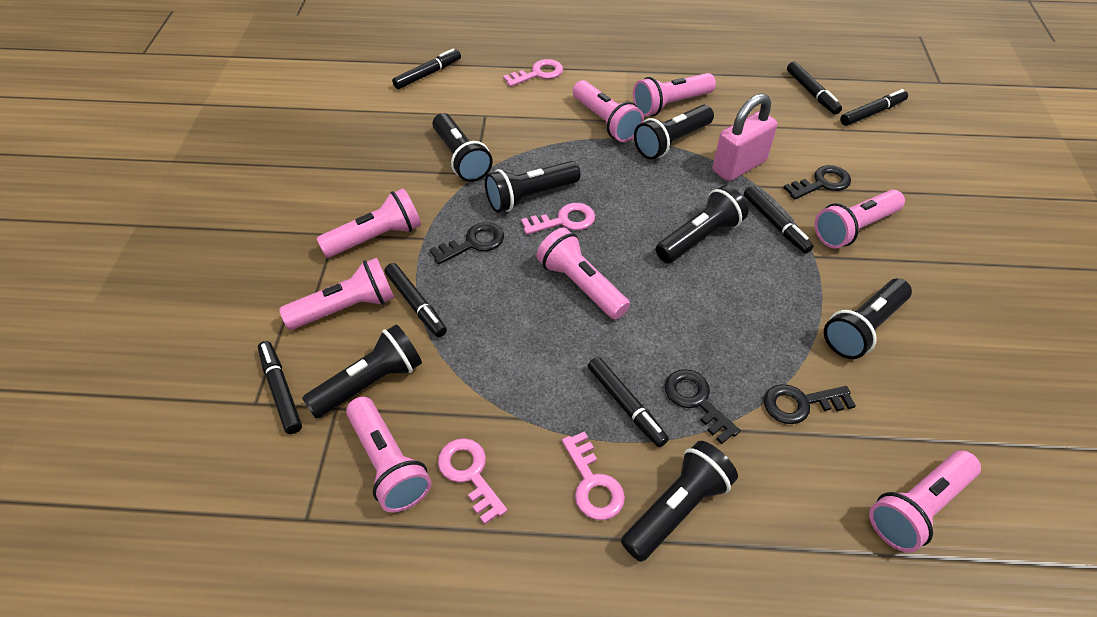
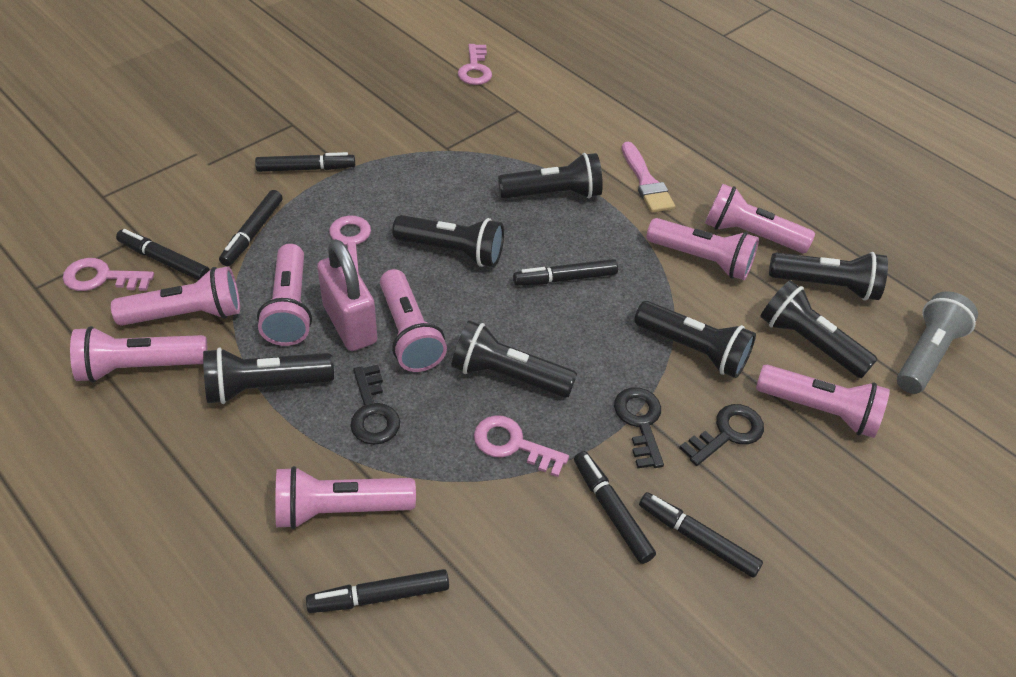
black key: [429,222,504,265] [665,369,741,444] [764,384,856,424] [783,165,851,200] = 4 -> [350,364,400,445] [614,387,664,468] [679,404,764,466] = 3
grey flashlight: none = 0 -> [897,291,978,394] = 1
pink brush: none = 0 -> [622,142,675,213] = 1

